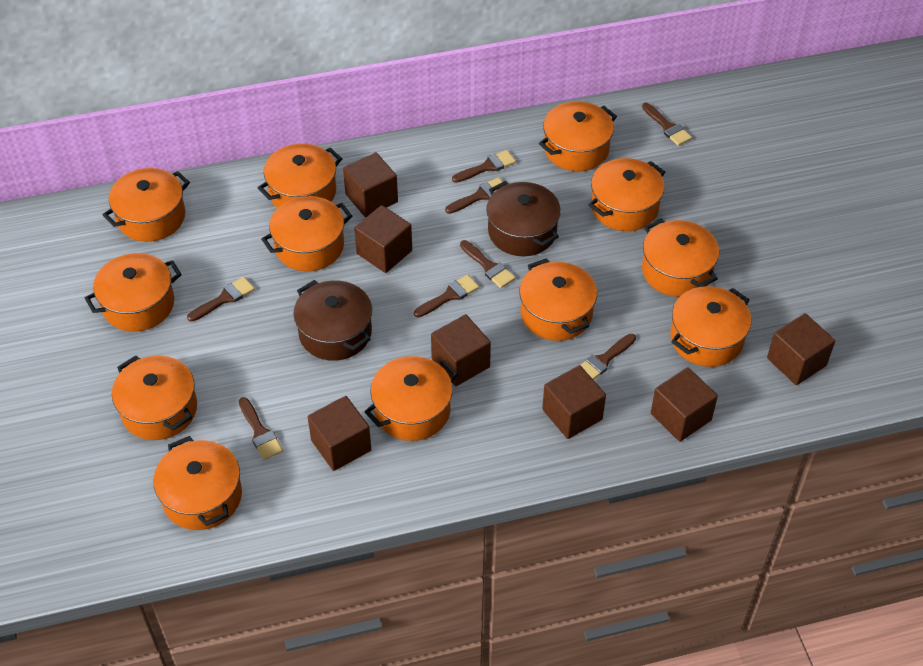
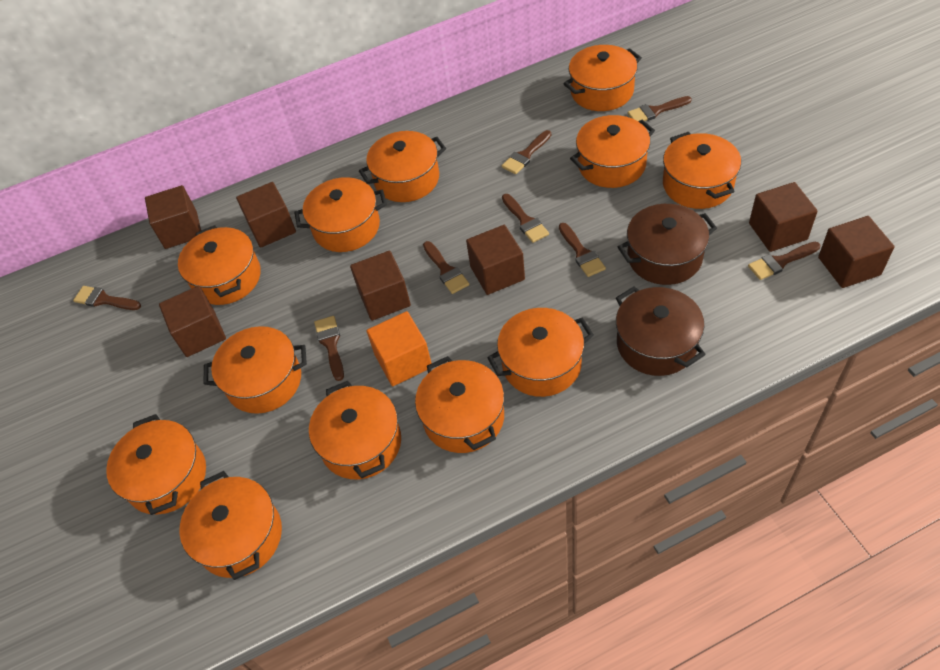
orange cube: none = 0 -> [367,311,432,386] = 1

